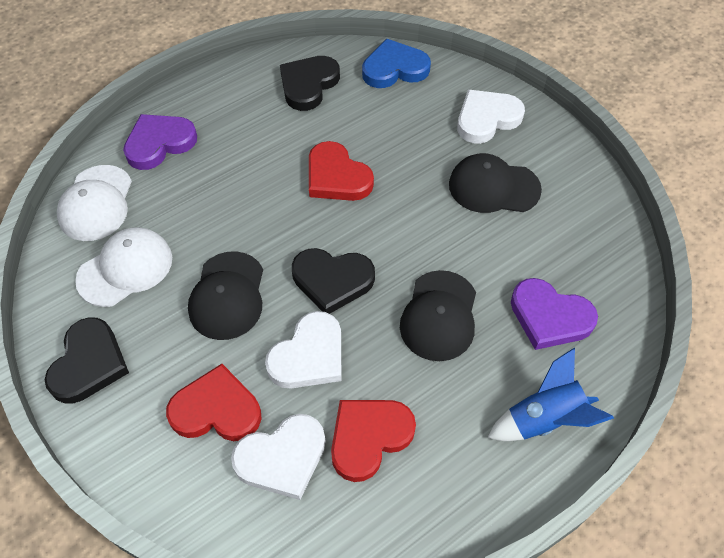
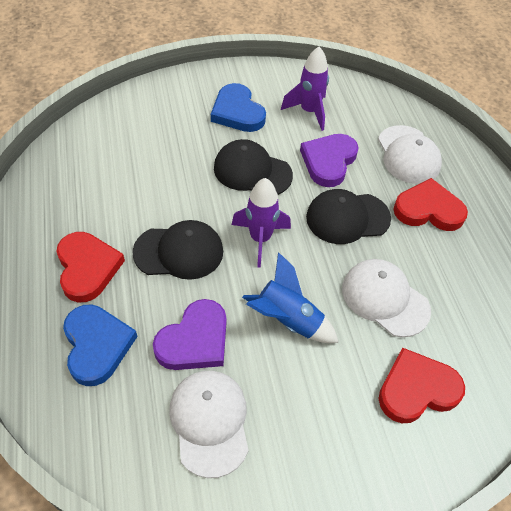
black heart: [45,317,129,404] [280,56,340,111] [292,248,375,314] = 3 -> none = 0
blue heart: [362,39,431,88] = 1 -> [63,305,137,386] [211,83,266,132] = 2
purple rocket: none = 0 -> [232,178,291,267] [281,47,329,131] = 2
white cap: [56,165,132,241] [75,227,172,307] = 2 -> [169,371,249,478] [342,259,431,337] [378,125,442,184] = 3
white heart: [231,414,326,500] [265,311,341,389] [457,90,525,144] = 3 -> none = 0

